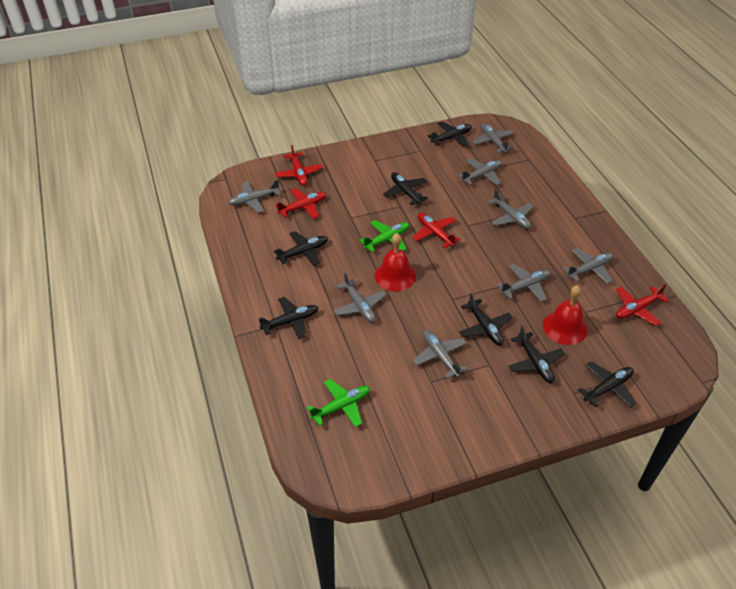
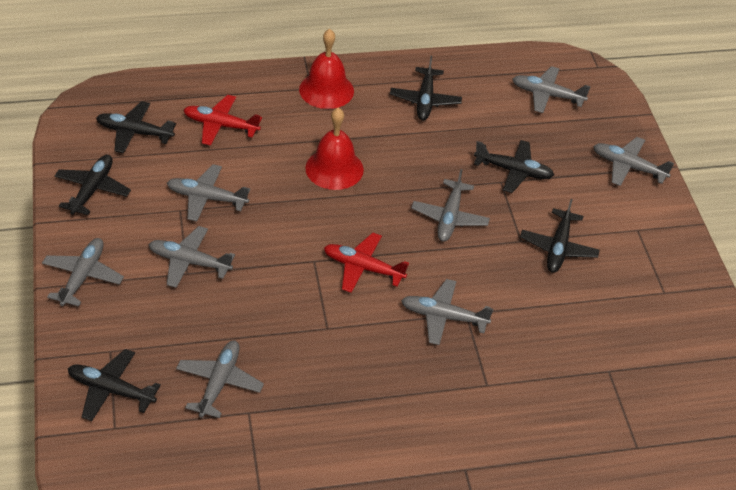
black plane: [258,297,319,339] [274,231,328,266] [383,172,428,205] [428,121,472,147] [459,293,513,346] [508,325,565,383] [578,361,636,407] = 7 -> [54,155,131,215] [68,349,161,421] [96,101,176,153] [390,56,462,120] [474,140,554,193] [520,199,600,273] = 6
green plane: [307,379,370,427] [359,220,409,252] = 2 -> none = 0
red plane: [275,145,323,186] [275,188,326,219] [412,213,461,248] [616,284,669,326] = 4 -> [183,95,262,146] [324,233,409,293] = 2

